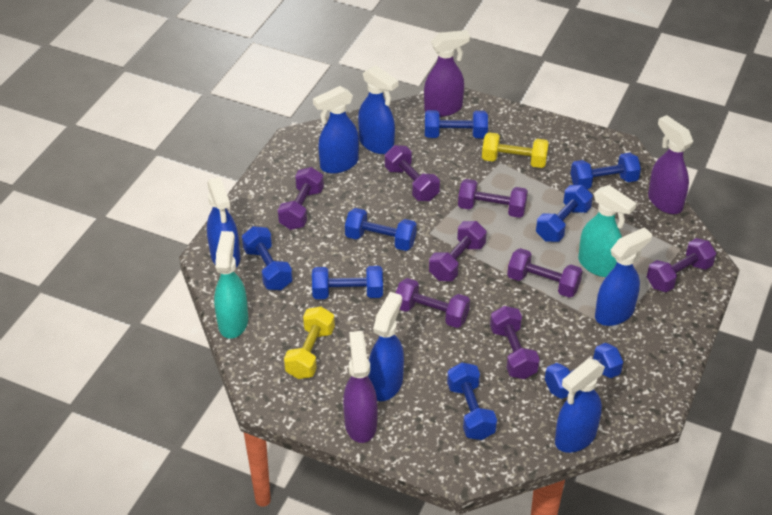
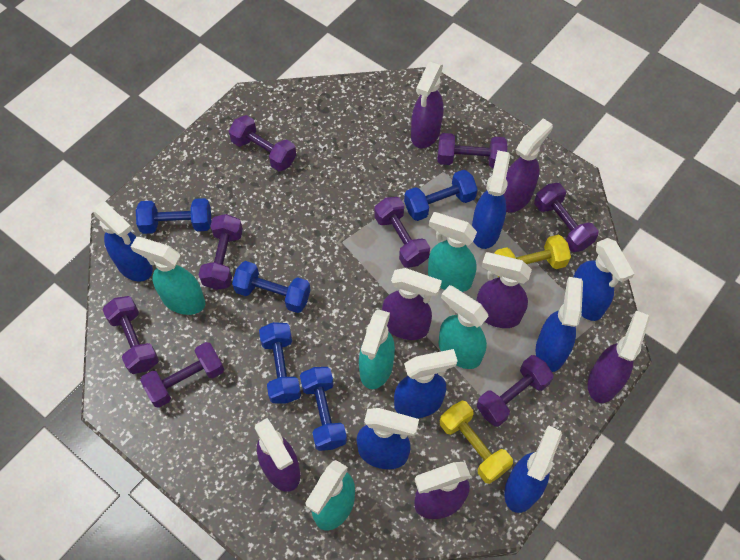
blue dumbbell: [242,226,293,290] [312,266,383,299] [345,208,417,251] [425,110,488,138] [447,362,497,440] [536,185,593,242] [545,343,623,399] [571,153,641,189] = 8 -> [136,198,211,234] [232,261,311,313] [259,322,301,403] [300,367,347,451] [404,170,478,221] = 5
blue spray bottle: [207,177,240,267] [313,86,359,174] [358,65,399,154] [368,292,404,401] [555,359,605,453] [595,227,652,326] = 6 -> [93,201,153,282] [357,408,419,469] [394,349,458,418] [472,150,510,249] [504,425,562,513] [536,277,583,372] [573,238,634,321] = 7
purple spray bottle: [343,331,377,443] [424,30,470,117] [648,115,693,214] = 3 -> [255,418,300,492] [382,268,442,340] [411,61,443,148] [414,462,471,519] [477,252,532,328] [503,118,553,213] [588,310,650,403] = 7
turquoise spray bottle: [214,231,248,339] [578,185,637,277] = 2 -> [131,237,205,315] [305,460,355,531] [359,309,395,389] [428,212,477,292] [439,285,489,369] = 5

